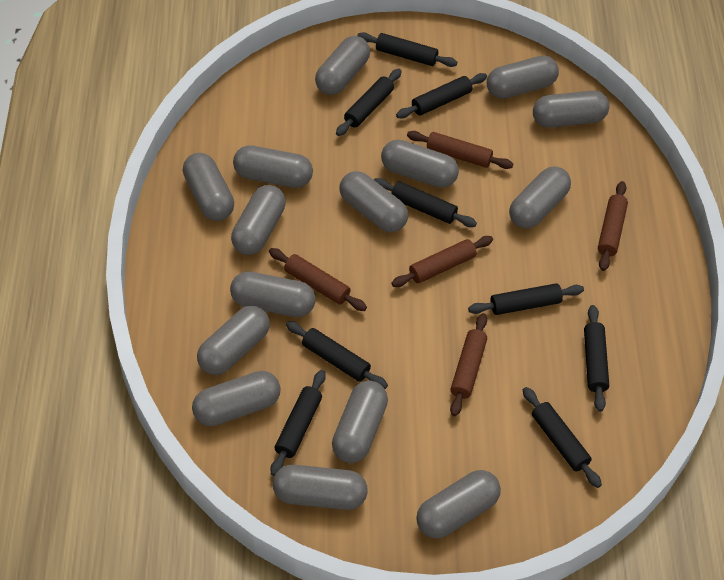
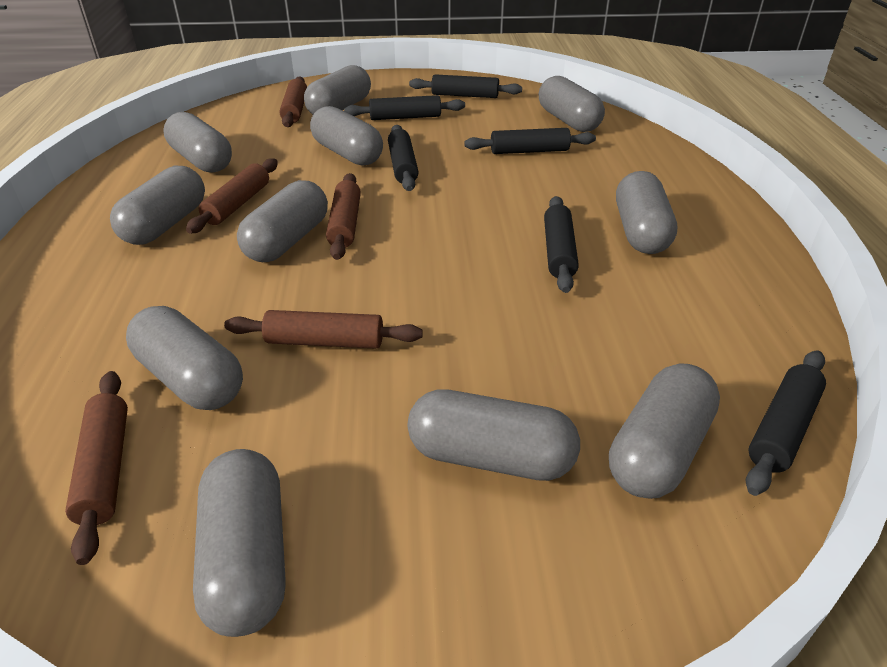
black rolling pin: [271,370,326,476] [286,321,388,389] [336,69,402,136] [357,32,457,67] [374,178,477,227] [396,73,487,119] [468,283,584,315] [523,387,602,488] [584,305,609,412] = 9 -> [344,95,465,120] [388,125,419,191] [409,74,522,98] [464,128,596,154] [544,196,579,293] [745,350,826,496] = 6
grey capsule: [183,153,234,221] [192,371,281,426] [197,306,270,375] [230,271,316,317] [231,185,286,255] [233,145,313,188] [273,465,368,510] [315,36,370,95] [332,381,388,463] [340,171,408,232] [381,140,459,188] [416,470,501,538] [487,56,559,99] [509,166,571,229] [533,91,610,128] = 15 -> [110,166,205,245] [126,306,243,410] [163,112,232,173] [193,449,286,637] [237,180,328,262] [304,65,371,115] [310,106,383,166] [408,389,580,481] [539,76,605,132] [609,364,720,499] [616,171,677,254] = 11

